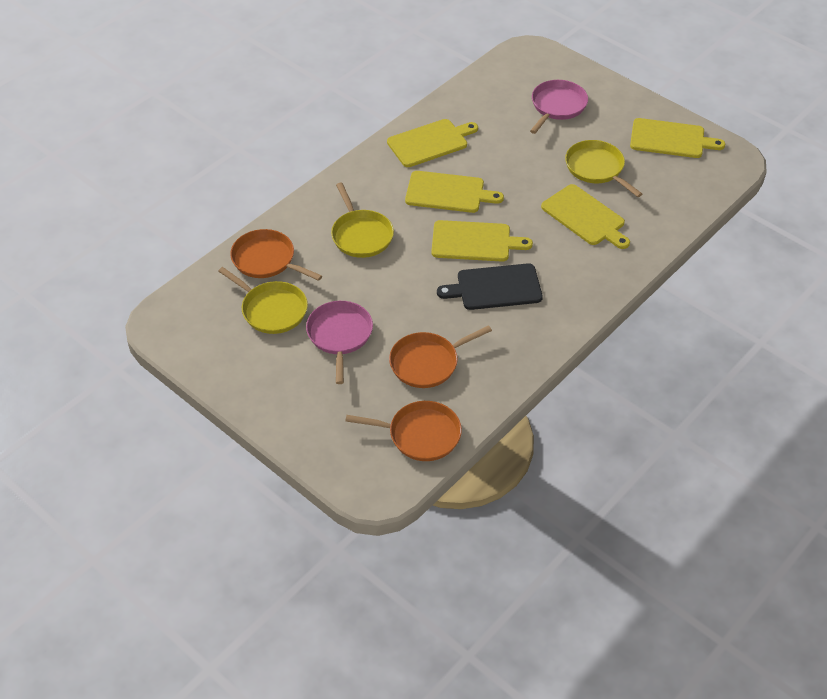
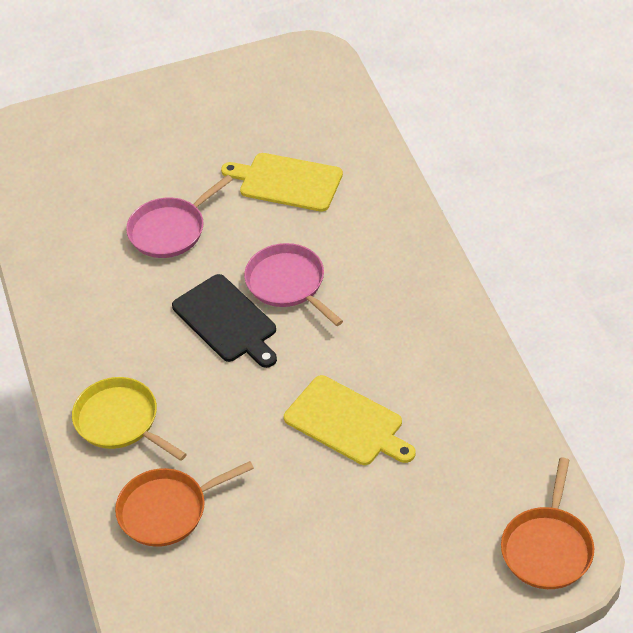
orange pan: [230,229,322,281] [345,401,462,461] [389,325,492,388] = 3 -> [115,461,254,547] [501,458,594,589] = 2
yellow cutting board: [387,119,478,167] [405,171,504,213] [431,220,533,262] [541,184,630,249] [630,118,725,158] = 5 -> [221,153,343,212] [284,375,415,465] = 2
yellow pan: [218,267,308,334] [331,183,394,258] [565,140,642,197] = 3 -> [72,377,187,461] = 1

